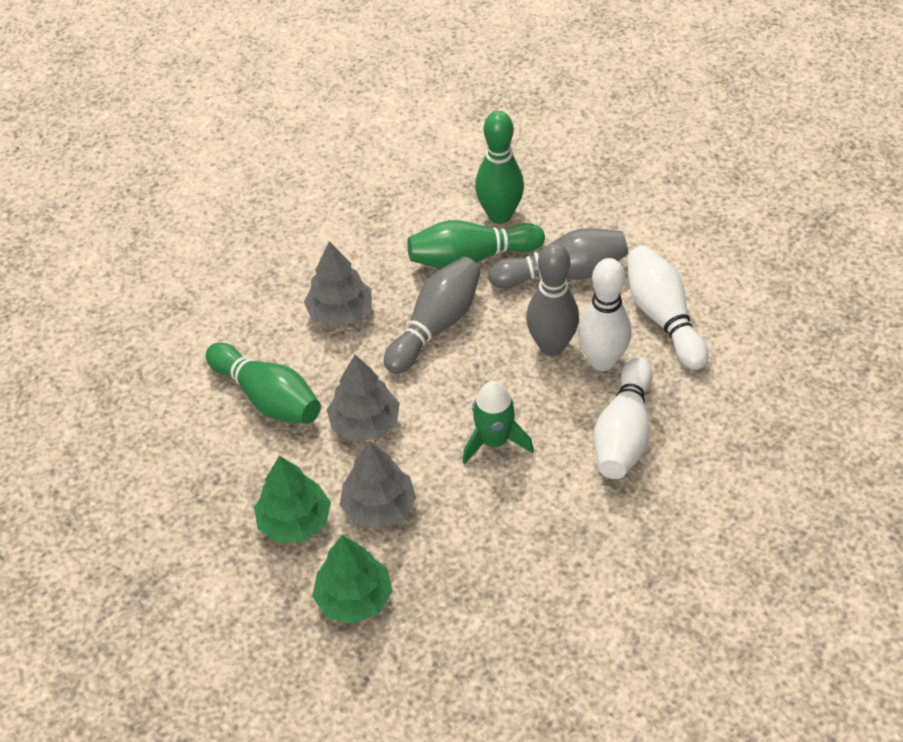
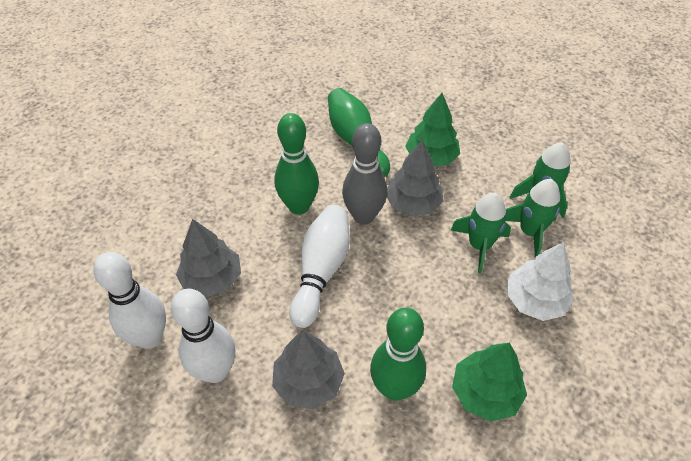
green rocket: [463,381,534,464] = 1 -> [451,193,511,274] [505,179,560,257] [510,142,570,218] = 3
grey bowling pin: [384,257,481,374] [488,228,628,289] [526,243,579,356] = 3 -> [342,123,387,225] = 1
white tree: none = 0 -> [506,242,574,321] = 1

